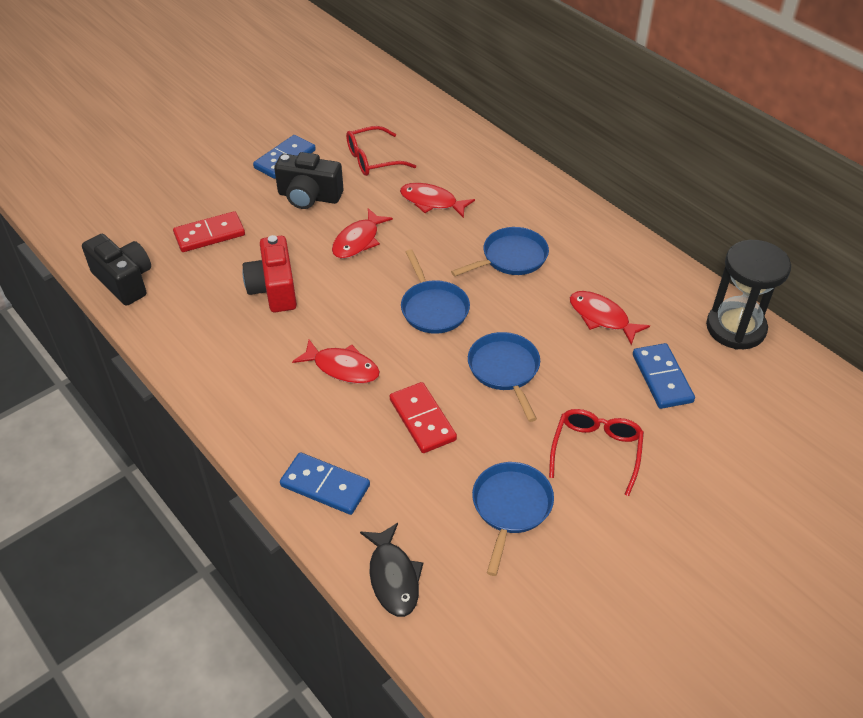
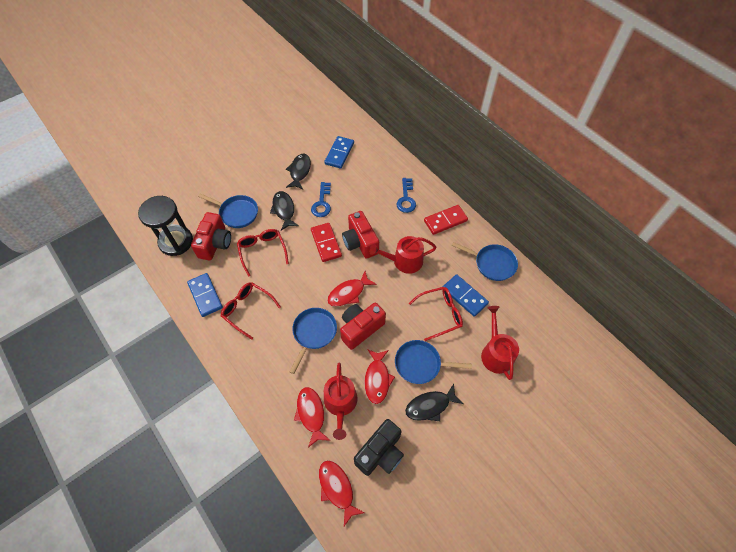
black camera: [82,234,151,306] [274,152,343,209] = 2 -> [354,419,404,476] = 1
black fish: [360,523,423,617] = 1 -> [270,191,299,230] [286,154,311,190] [405,384,463,421] = 3
blue key: none = 0 -> [311,182,331,217] [397,178,416,213] = 2
red camera: [242,235,297,312] = 1 -> [191,212,231,260] [340,303,386,350] [342,211,379,259] = 3
red glasses: [346,126,416,176] [549,409,644,496] = 2 -> [221,282,281,340] [237,229,289,277] [409,287,463,341] = 3
red watering can: none = 0 -> [324,362,358,440] [369,236,437,274] [481,306,519,380] = 3

